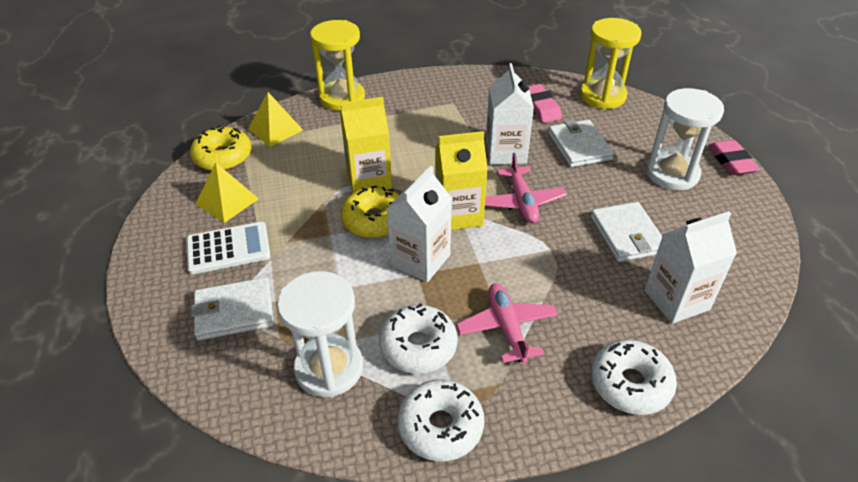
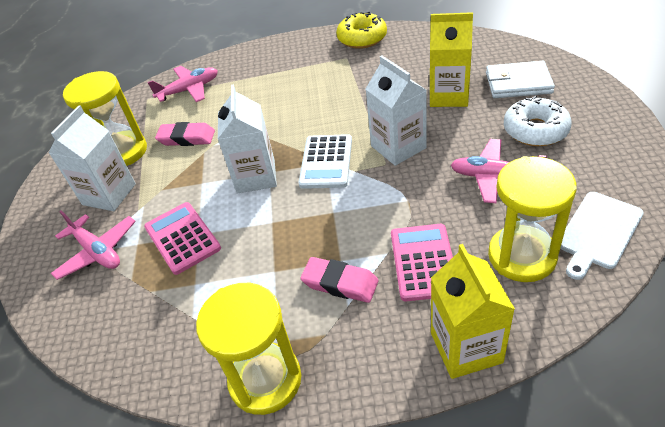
pink calculator: none = 0 -> [144,202,221,275] [391,224,453,301] = 2
pink plane: [456,283,558,364] [485,152,567,223] = 2 -> [51,210,136,280] [147,66,218,102] [451,139,547,203] = 3
white cutting board: none = 0 -> [560,192,644,280] = 1
white donut: [379,303,458,374] [398,380,484,461] [591,340,677,415] = 3 -> [504,96,572,146] = 1
white hourglass: [277,271,363,397] [646,88,724,190] = 2 -> none = 0
white wallet: [191,277,274,341] [548,119,614,167] [591,202,662,262] = 3 -> [486,61,555,98] = 1
yellow donut: [190,125,252,171] [341,185,399,238] = 2 -> [336,12,387,49] = 1
yellow hourglass: [310,20,365,111] [580,18,642,109] = 2 -> [63,71,147,166] [196,283,301,415] [488,156,577,282] = 3
yellow pyramid: [195,163,259,223] [248,92,303,147] = 2 -> none = 0

